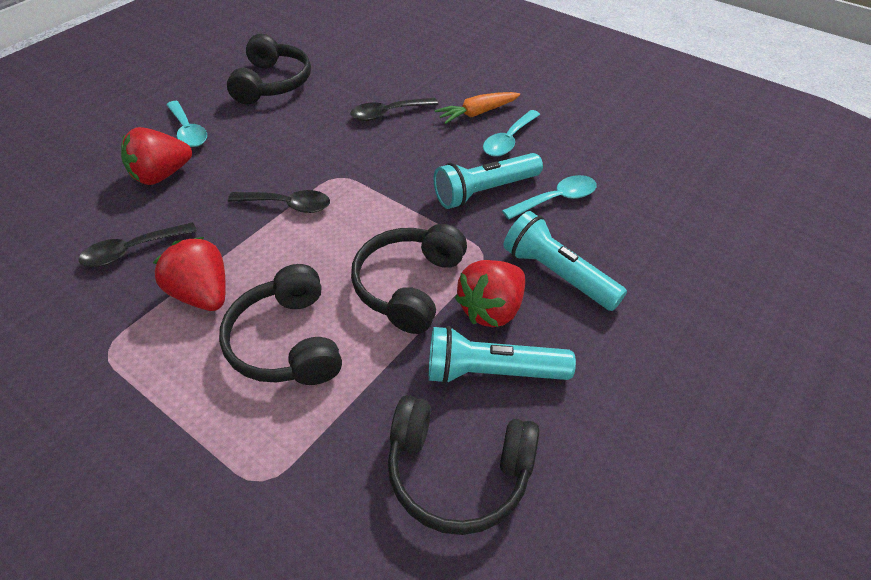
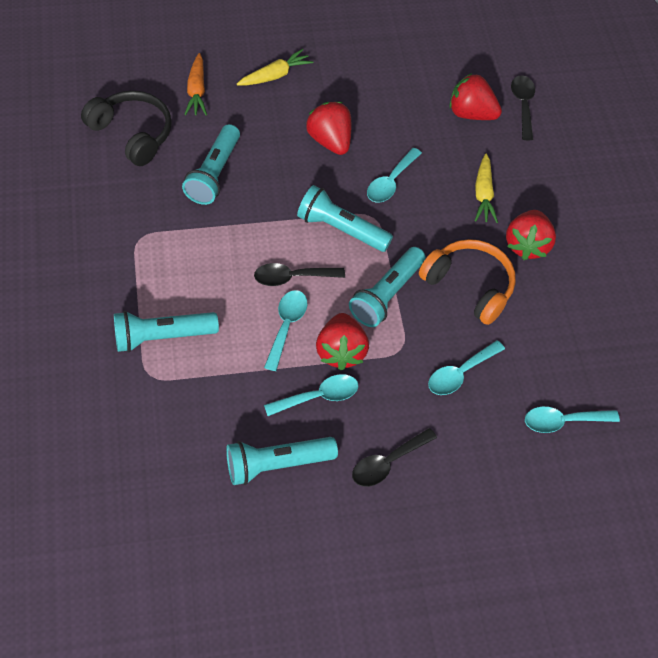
black headphones: [219,264,342,385] [227,34,311,104] [351,224,467,334] [388,395,539,535] = 4 -> [81,91,172,166] = 1
orange headphones: none = 0 -> [419,239,516,325] = 1
red strawberry: [121,127,192,185] [153,237,226,311] [455,260,525,327] = 3 -> [306,102,351,155] [316,313,369,371] [449,73,502,120] [506,210,556,260] = 4
turquoise flashlight: [429,326,576,384] [434,153,543,209] [503,211,627,311] = 3 -> [114,311,219,352] [182,124,240,205] [226,437,338,485] [297,185,393,252] [349,247,426,327] = 5
turquoise spoon: [166,101,207,147] [483,110,540,157] [502,175,597,219] = 3 -> [264,290,307,371] [264,374,358,416] [367,148,422,202] [428,340,505,395] [525,407,620,433] = 5
yellow carrot: none = 0 -> [237,49,313,86] [475,153,498,223] = 2

